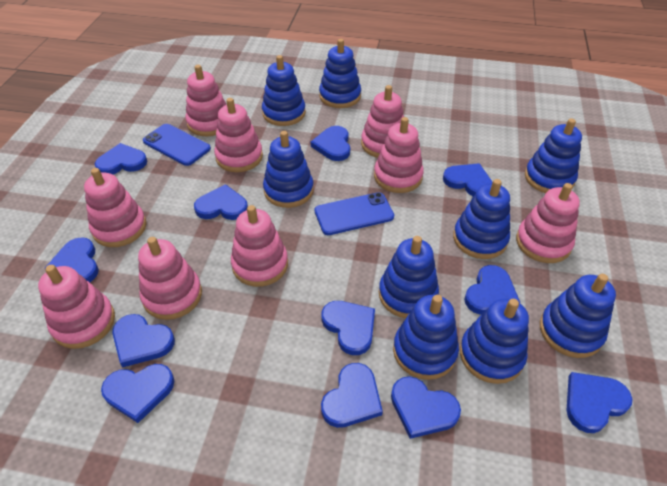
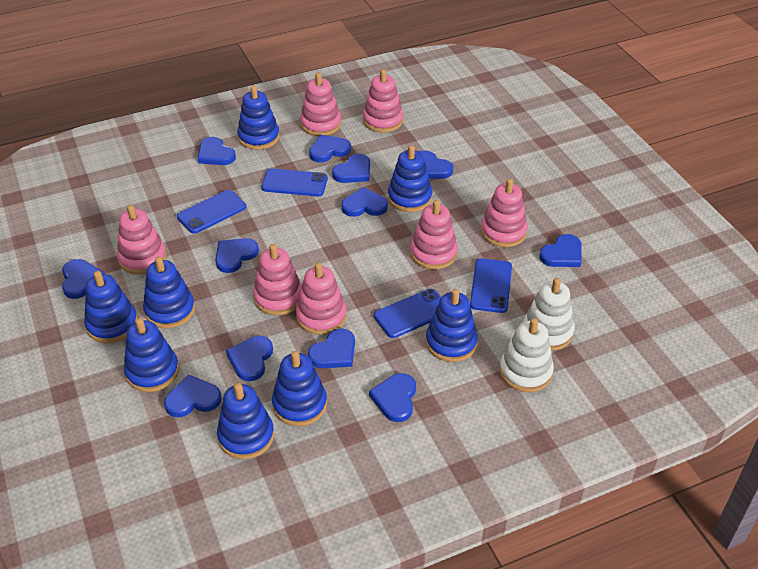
blue phone: [143,124,211,166] [315,192,394,235] = 2 -> [177,190,246,234] [261,168,328,197] [374,289,441,338] [470,258,512,313] = 4
blue stacking toy: [262,55,306,126] [263,131,314,208] [319,39,361,108] [379,236,439,318] [393,295,459,380] [453,179,510,259] [460,299,529,384] [525,118,582,193] [540,274,616,358] = 9 -> [84,271,137,343] [124,318,179,392] [143,256,195,329] [217,383,274,459] [237,85,280,150] [272,351,327,426] [388,145,432,212] [426,289,478,362] = 8
pink stacking toy: [38,265,115,349] [84,168,146,247] [138,237,202,320] [185,65,226,136] [214,98,263,172] [231,205,288,287] [361,85,404,158] [374,117,424,193] [516,183,580,263] = 9 -> [117,205,166,275] [253,244,302,315] [296,262,347,335] [300,73,341,136] [363,69,403,133] [410,200,458,269] [481,179,528,247] = 7
white stacking toy: none = 0 -> [499,318,554,392] [523,278,575,351] = 2

